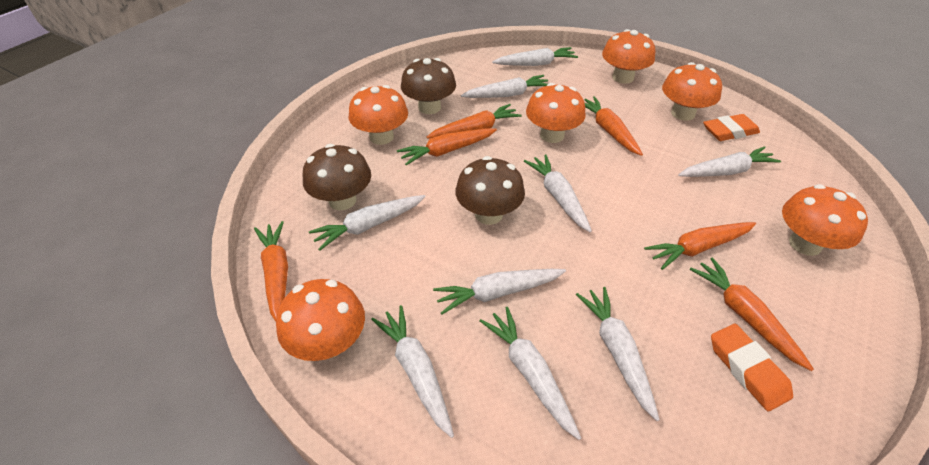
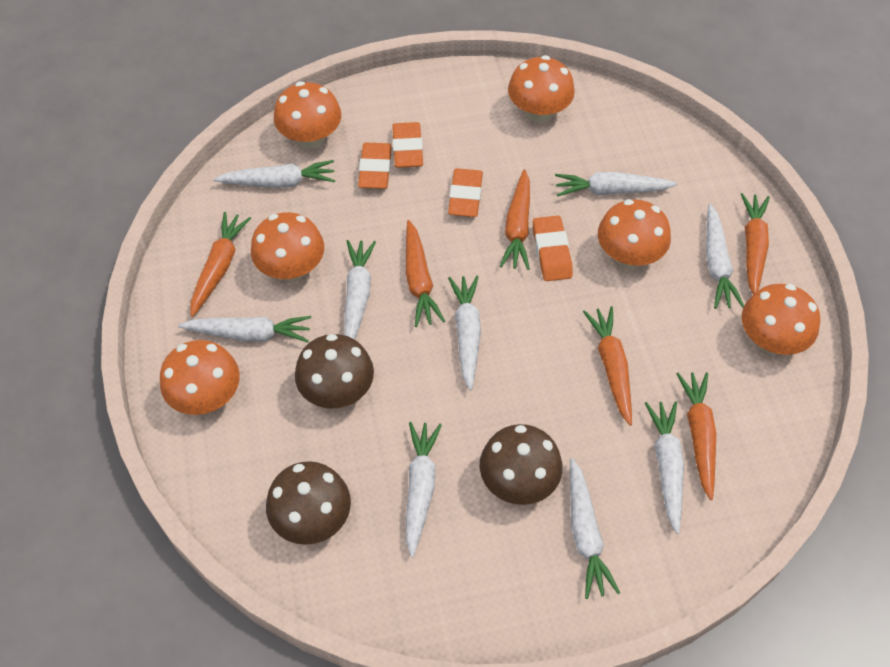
orange eraser: [703,114,760,141] [711,324,793,411] = 2 -> [358,143,392,189] [392,122,423,168] [448,168,483,217] [533,216,573,281] = 4

